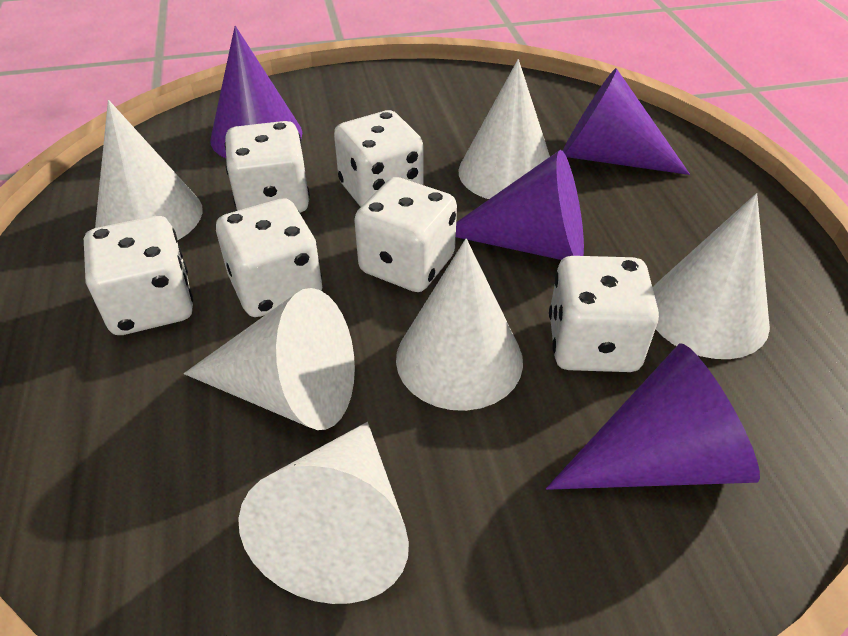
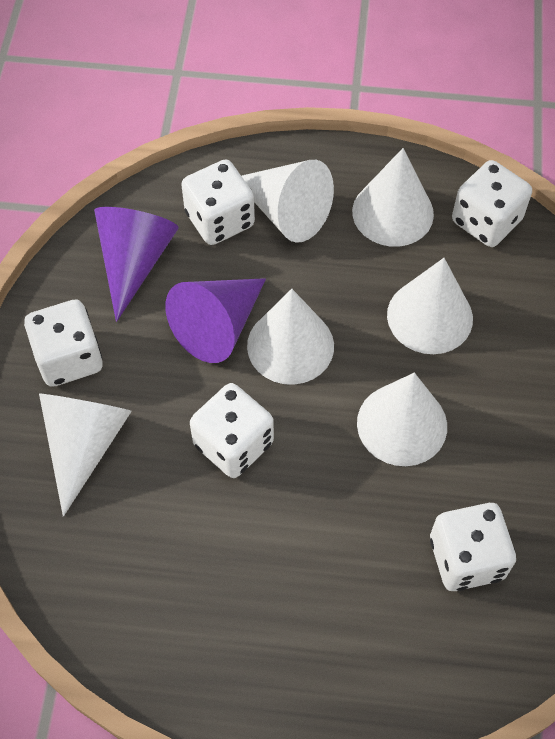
purple cone: [210,26,302,158] [456,150,584,260] [546,343,760,490] [563,68,690,175] = 4 -> [94,207,179,322] [165,278,266,363] = 2
white dice: [84,216,193,335] [216,199,322,317] [225,121,310,213] [334,110,424,207] [354,177,457,292] [549,256,659,372] = 6 -> [24,300,102,387] [181,159,255,245] [190,383,274,478] [430,503,516,591] [452,160,532,247] = 5

